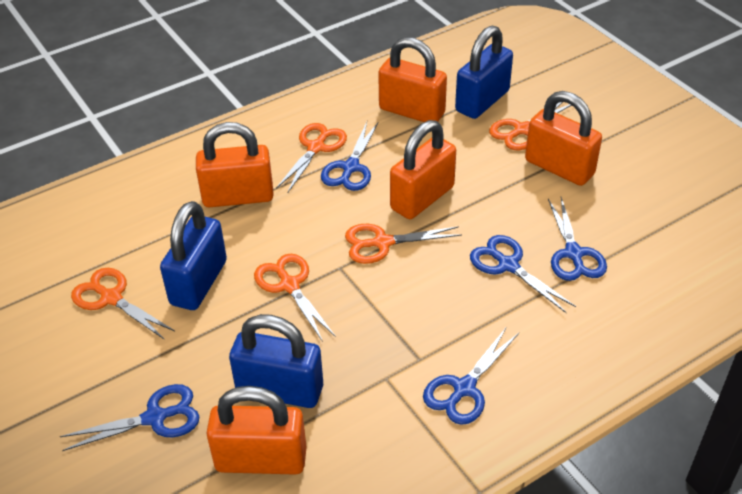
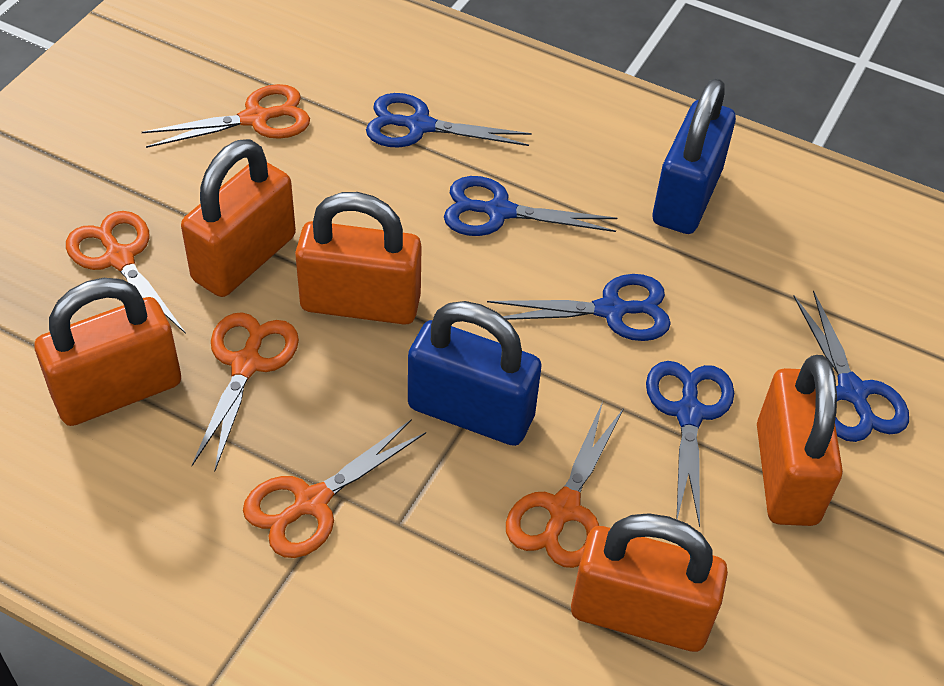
blue padlock: [160,201,227,310] [229,314,323,408] [455,26,513,119] = 3 -> [408,301,542,446] [652,78,736,234] = 2

